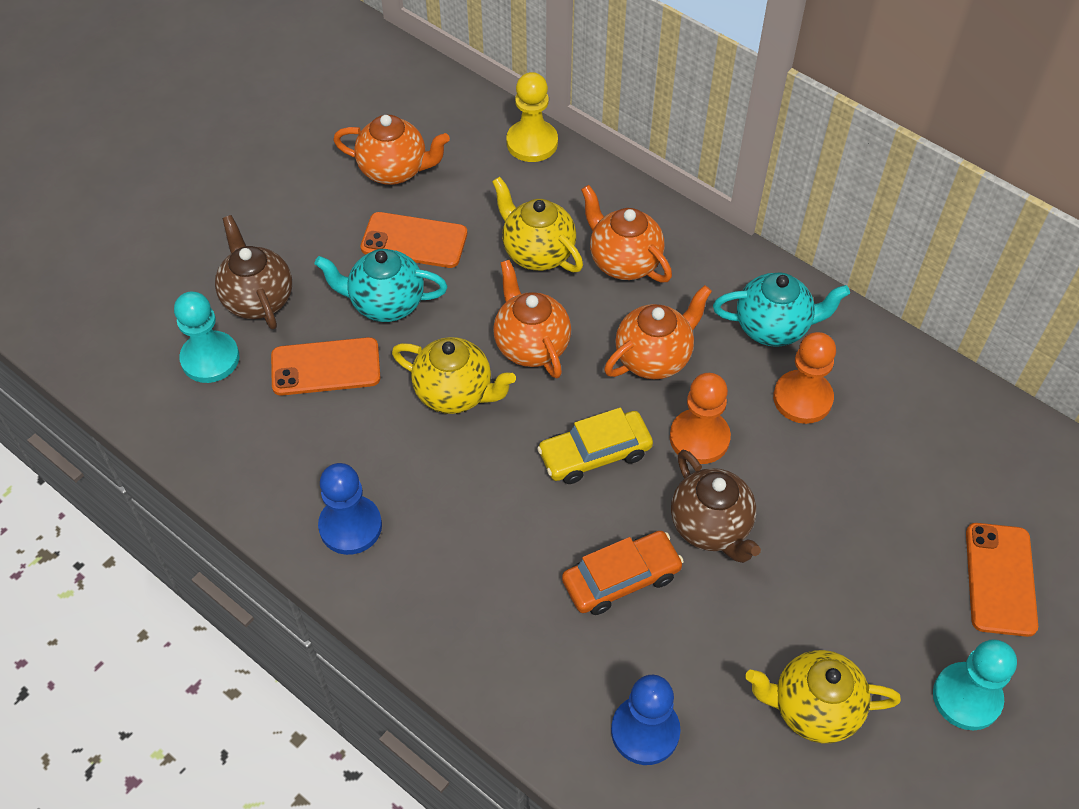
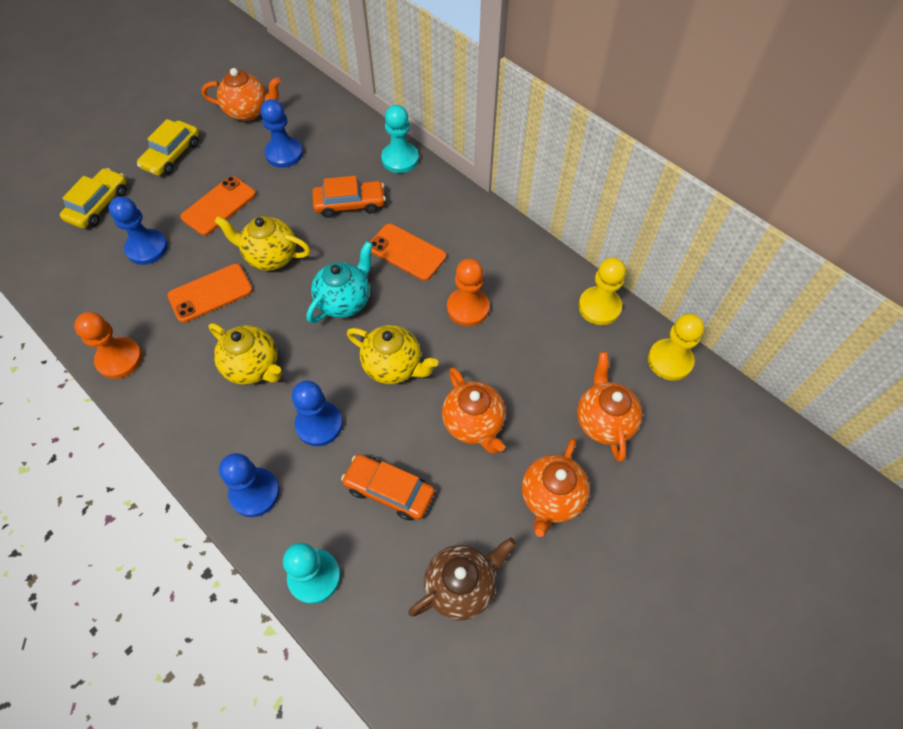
blue pawn: [318,463,382,555] [611,675,680,765] = 2 -> [109,196,168,265] [219,453,279,517] [260,99,303,168] [292,381,343,446] = 4
brown teapot: [215,215,292,329] [671,450,761,563] = 2 -> [408,537,516,620] = 1
orange car: [562,531,684,615] = 1 -> [312,176,386,218] [341,454,435,521] = 2
turquoise teapot: [314,249,447,322] [713,272,850,347] = 2 -> [307,241,373,323] = 1
yellow car: [537,408,653,484] = 1 -> [60,168,127,229] [137,119,199,176] = 2
yellow pawn: [507,72,558,162] = 1 -> [578,258,626,325] [648,314,704,381] = 2

